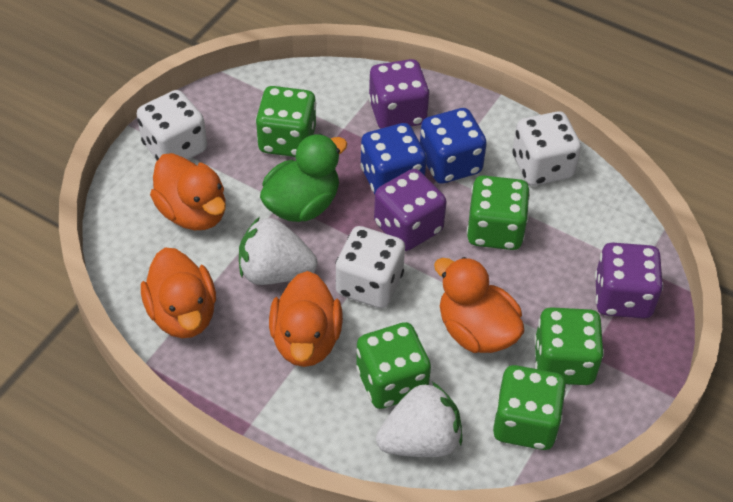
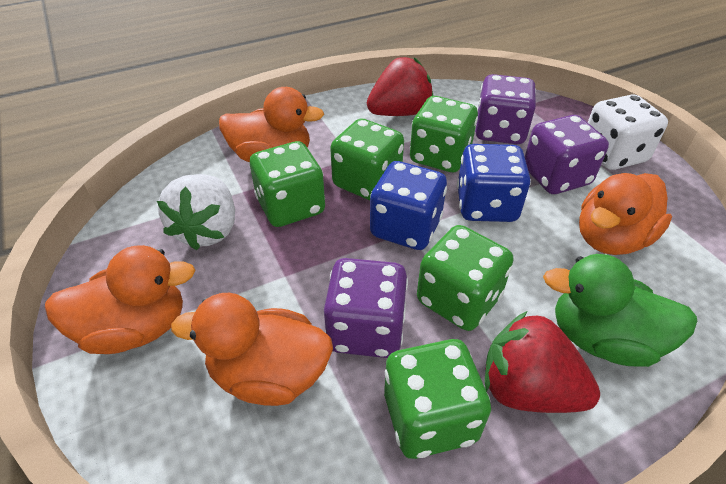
red strawberry: none = 0 -> [367,57,433,116] [485,311,600,413] = 2
white dice: [137,90,207,161] [335,226,405,308] [512,111,581,186] = 3 -> [588,94,668,170] = 1
white strawberry: [239,217,318,285] [376,382,462,457] = 2 -> [157,174,235,250] = 1

